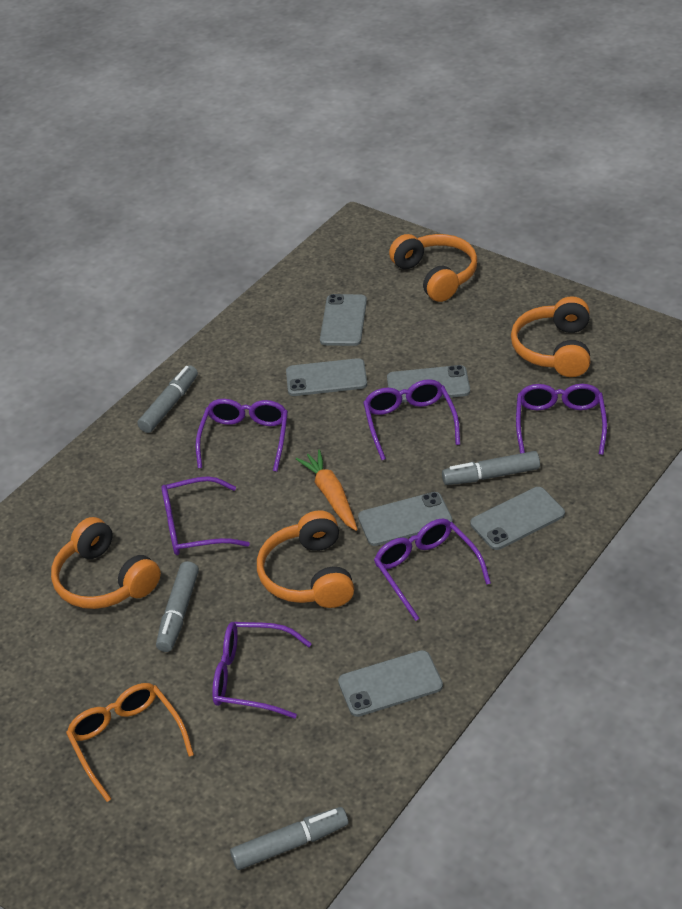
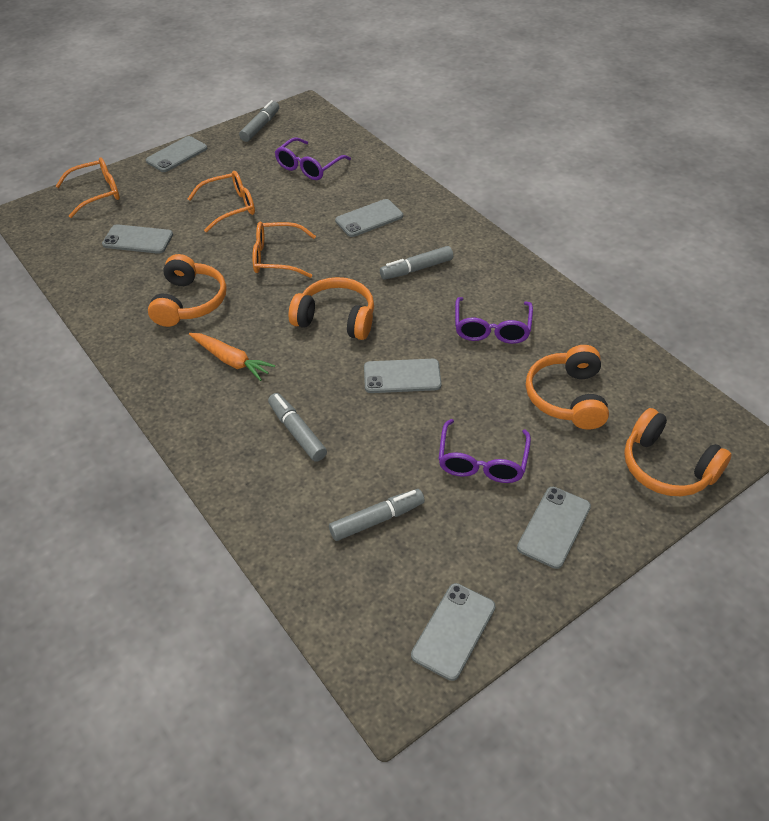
orange glasses: [66,683,194,802] = 1 -> [56,158,120,218] [188,171,255,232] [252,222,316,278] = 3
purple glasses: [161,476,250,555] [195,399,288,472] [212,622,312,719] [363,379,460,460] [374,518,491,621] [516,384,607,455] = 6 -> [275,137,351,180] [439,419,531,483] [455,297,533,344] = 3

